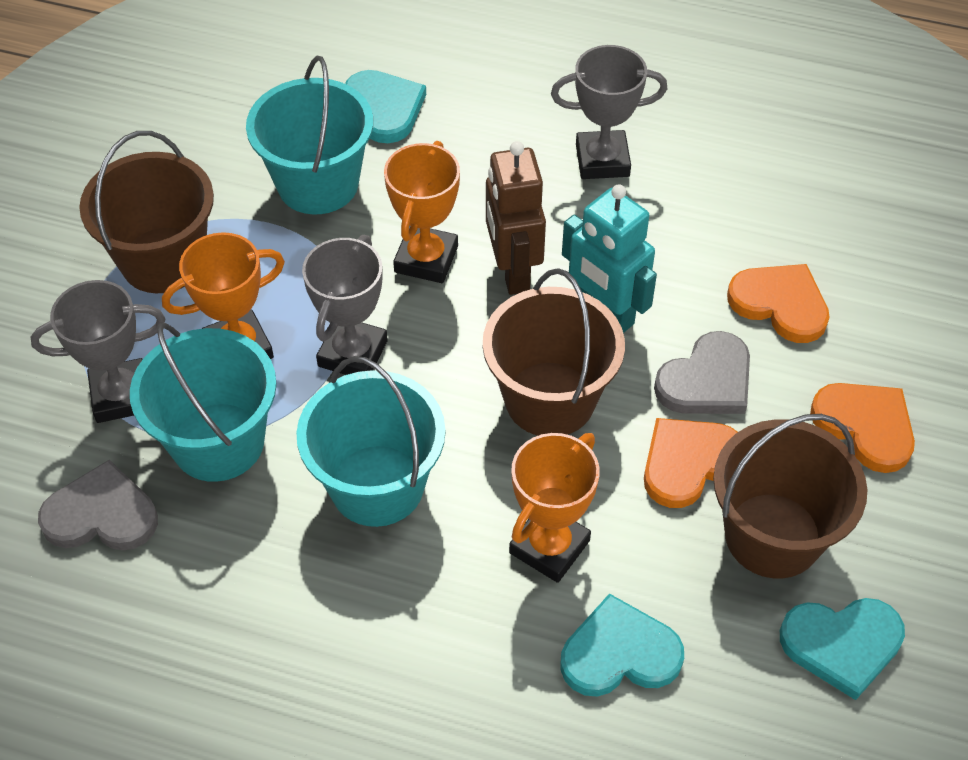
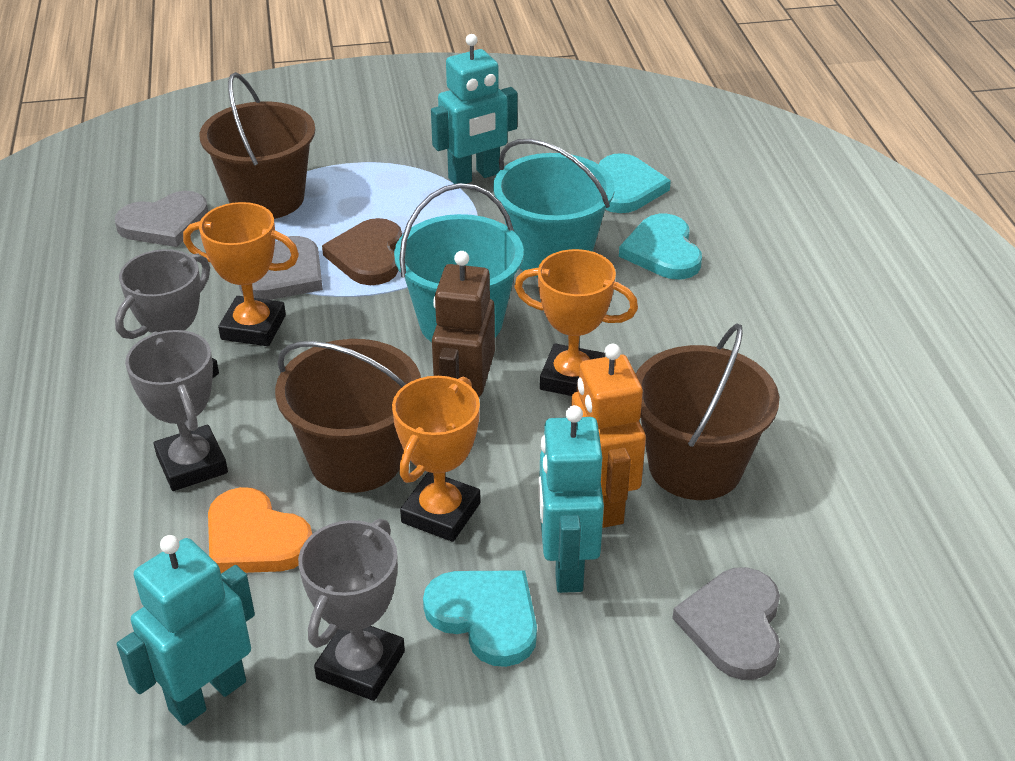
brown heart: none = 0 -> [322,218,402,285] = 1
grey heart: [38,460,158,551] [654,331,750,414] = 2 -> [115,191,208,247] [239,236,323,300] [672,567,780,680] = 3
orange heart: [644,418,737,508] [727,264,830,343] [810,383,915,473] = 3 -> [208,487,312,573] = 1
orange robot: none = 0 -> [571,344,646,528] = 1
turquoise bucket: [130,323,277,482] [246,56,373,214] [296,356,446,527] = 3 -> [394,183,524,342] [493,139,615,277] = 2
turquoise robot: [562,185,657,333] = 1 -> [116,535,255,726] [431,34,518,184] [538,405,604,593] = 3

